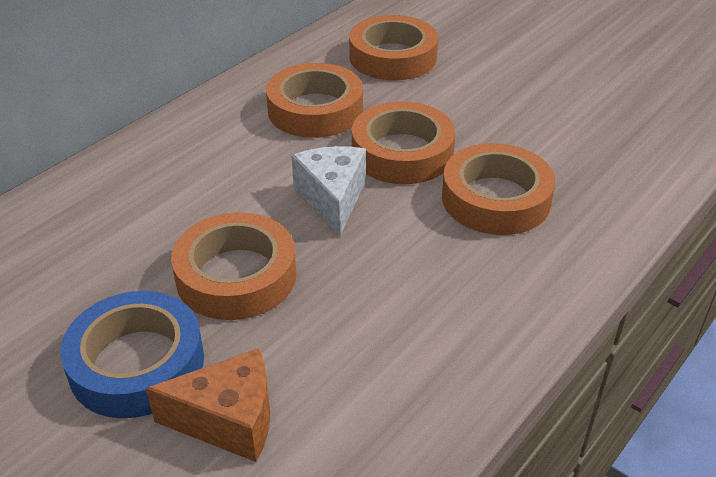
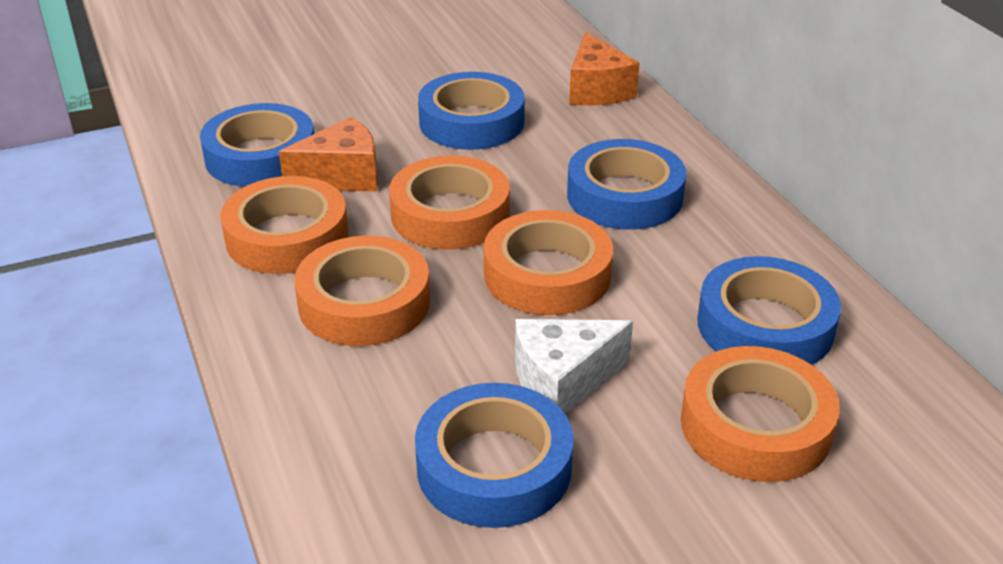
blue tape: [60,291,204,418] = 1 -> [200,103,314,187] [415,383,574,528] [418,72,525,150] [567,139,687,230] [697,256,841,365] = 5
orange cheese: [146,348,270,462] = 1 -> [279,117,378,192] [569,32,639,106] = 2

